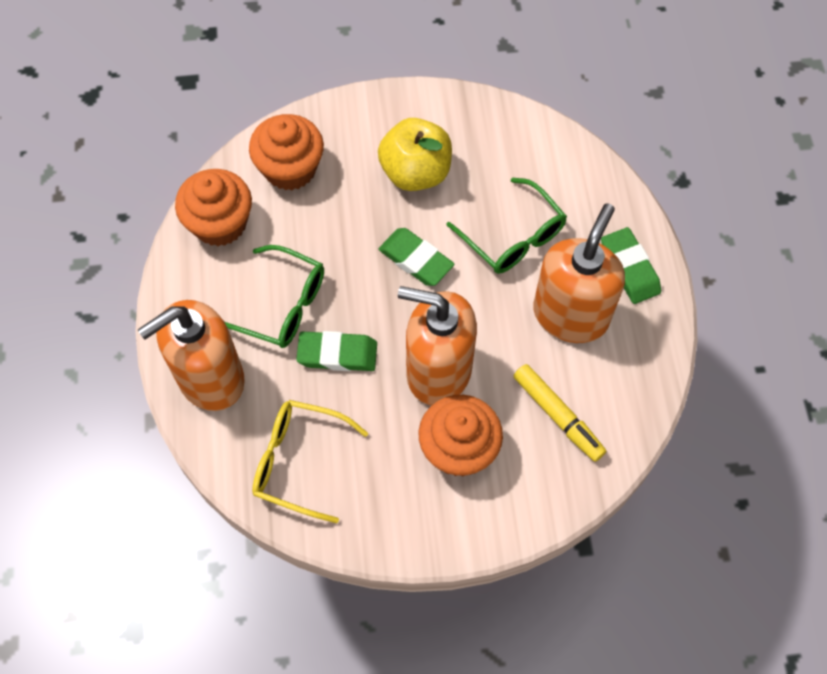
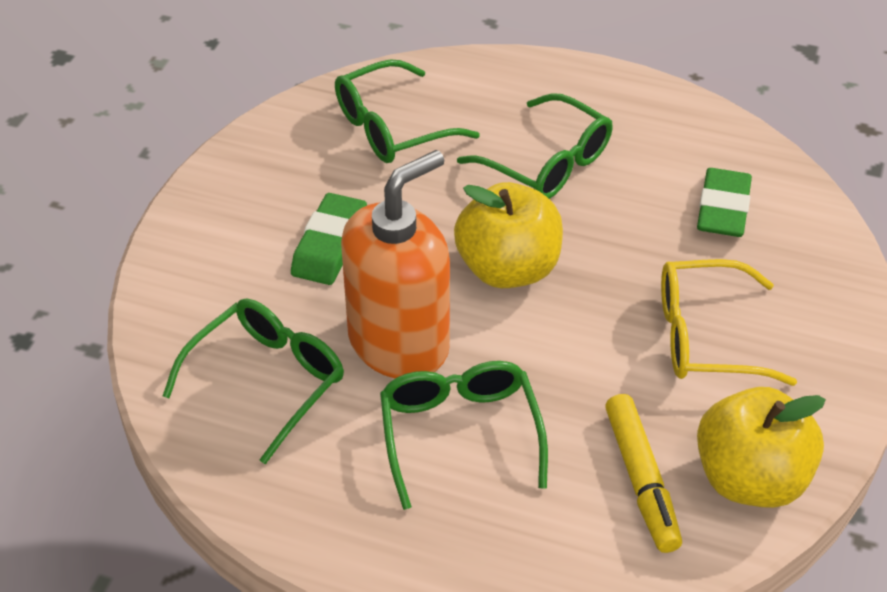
green eraser: [296,331,377,371] [378,228,454,286] [601,227,661,304] = 3 -> [291,193,367,285] [697,168,752,237] = 2
green glasses: [225,245,324,348] [447,177,567,274] = 2 -> [163,298,344,464] [335,59,480,163] [380,361,548,510] [457,93,613,199] = 4
orange cupcake: [175,169,252,246] [249,114,324,190] [418,395,503,476] = 3 -> none = 0
orange soap dispenser: [138,300,245,411] [398,286,477,405] [533,203,625,343] = 3 -> [341,150,450,378] = 1
yellow apple: [378,118,452,191] = 1 -> [454,182,563,288] [697,387,826,508] = 2

